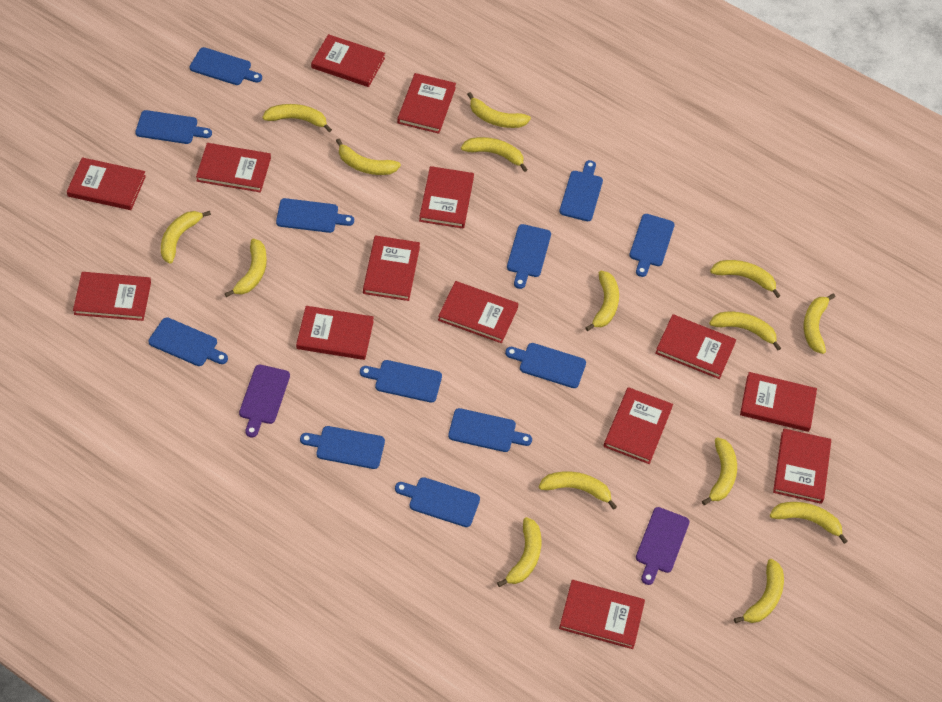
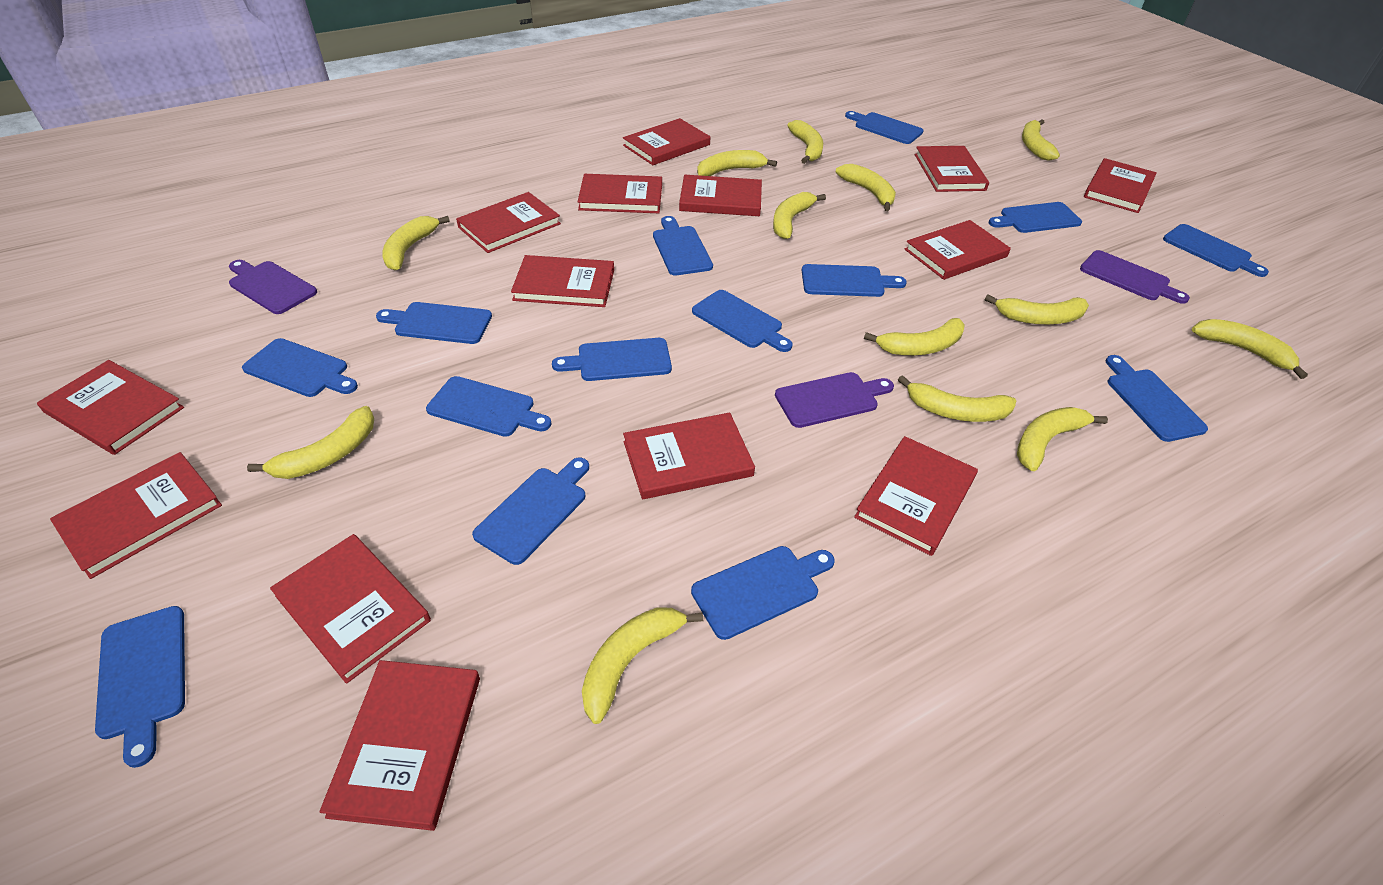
blue cutting board: [135,110,212,144] [148,317,228,366] [190,47,262,85] [276,198,354,233] [300,426,385,469] [360,360,442,403] [395,477,480,527] [448,408,532,452] [505,343,586,388] [507,224,551,289] [559,160,603,221] [629,214,675,277] = 12 -> [95,606,185,768] [242,338,358,397] [376,302,492,344] [426,376,552,437] [472,458,589,565] [552,338,672,381] [653,216,713,276] [691,546,835,640] [692,290,793,352] [802,264,907,297] [845,111,924,144] [989,202,1082,233] [1106,355,1208,442] [1163,224,1269,277] = 14
purple cutting board: [239,365,290,437] [636,507,690,585] = 2 -> [229,260,317,314] [775,372,894,428] [1080,250,1190,304] = 3
yellow banana: [161,211,211,264] [225,239,267,297] [262,104,332,132] [336,139,401,175] [461,137,528,172] [467,92,531,128] [497,517,542,587] [539,471,617,510] [585,271,619,331] [702,437,737,505] [709,312,781,350] [710,260,781,298] [734,559,784,623] [770,502,848,544] [804,293,836,354] = 15 -> [247,406,374,479] [382,216,450,270] [582,607,703,724] [697,150,777,176] [773,192,826,239] [787,120,823,164] [835,164,896,211] [864,318,965,355] [898,375,1016,422] [985,295,1089,324] [1017,407,1108,471] [1022,119,1060,161] [1192,319,1308,379] = 13

